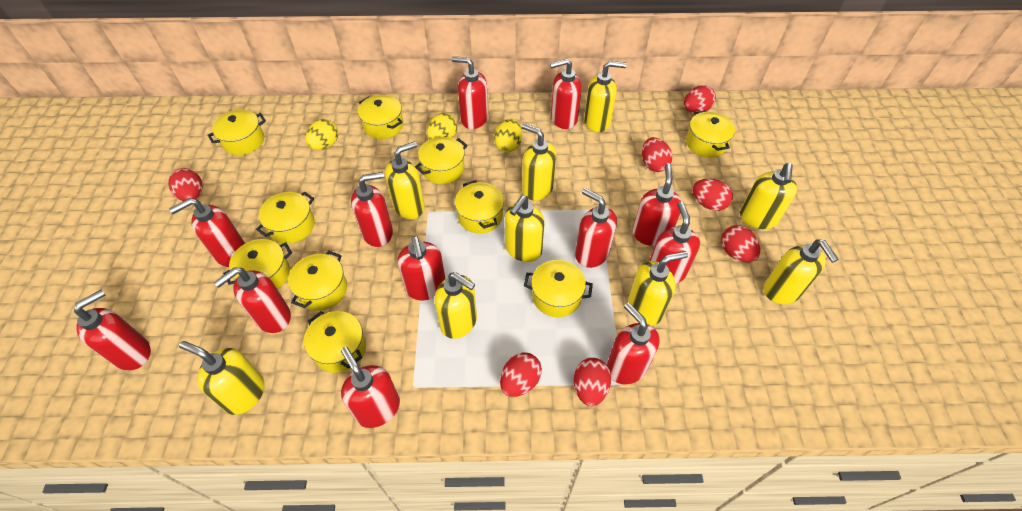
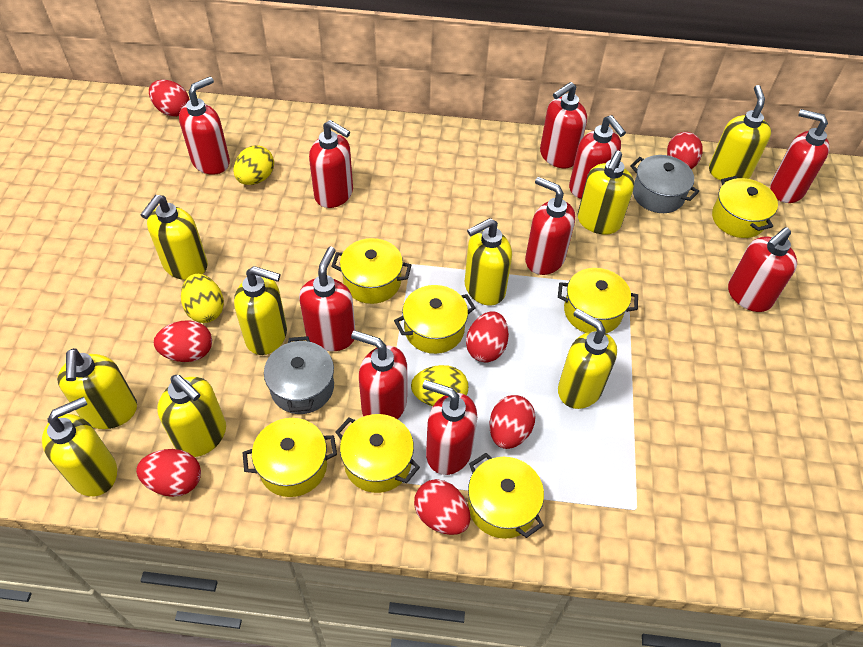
grey pot: none = 0 -> [264,336,334,414] [630,155,699,213] = 2
red soap dispenser: [74,290,151,370] [169,198,245,267] [214,268,291,333] [341,347,400,428] [351,172,393,247] [398,236,446,300] [452,56,488,129] [550,58,582,129] [575,188,617,268] [607,302,660,384] [632,163,682,246] [649,202,700,284] = 12 -> [179,77,230,175] [299,246,355,351] [309,120,353,208] [351,331,407,419] [422,380,477,475] [525,177,575,275] [540,82,587,168] [569,115,626,199] [728,227,797,312] [770,109,829,203] = 10
yellow pot: [208,110,266,155] [223,239,292,289] [256,191,315,244] [288,251,347,311] [304,311,366,373] [358,95,403,139] [415,137,468,184] [455,180,504,234] [524,260,593,317] [686,110,735,157] = 10 -> [242,418,337,497] [331,238,412,304] [336,414,420,493] [394,285,475,354] [468,453,544,539] [558,268,638,333] [712,176,778,238] = 7

